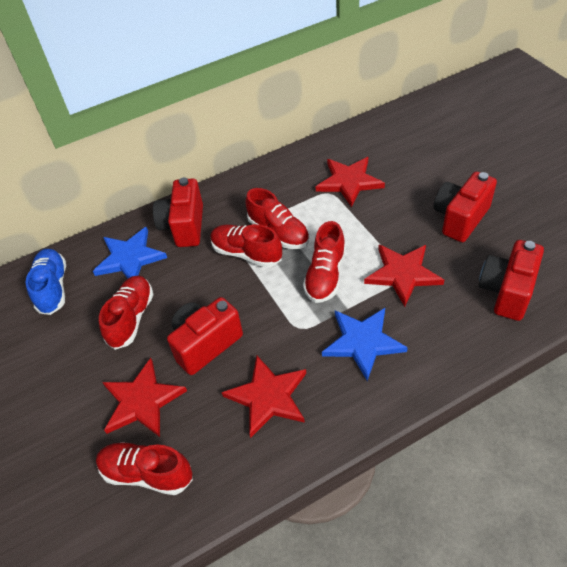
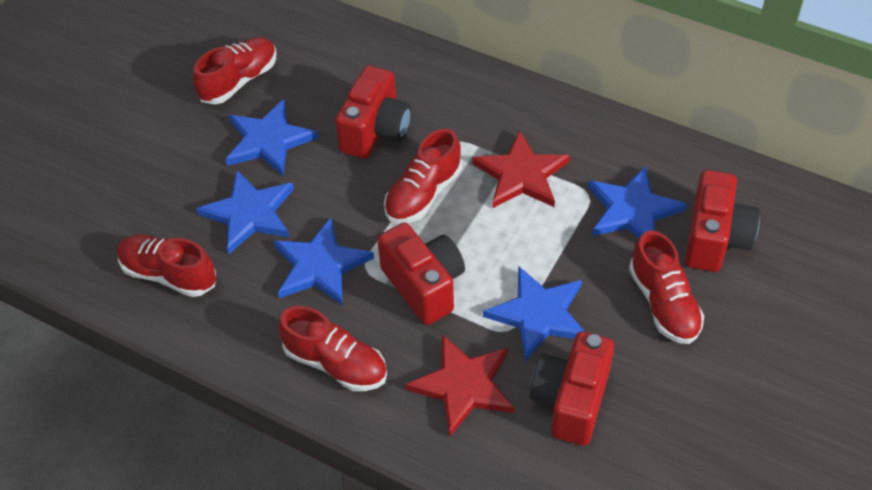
blue shoe: [26,249,66,315] = 1 -> none = 0
blue star: [93,227,167,278] [322,308,408,381] = 2 -> [196,170,294,254] [225,99,319,176] [273,218,374,306] [483,266,585,361] [588,166,687,238] = 5
red star: [102,358,187,437] [222,356,306,438] [316,157,385,207] [364,245,444,307] = 4 -> [405,334,515,437] [472,130,570,208] = 2

